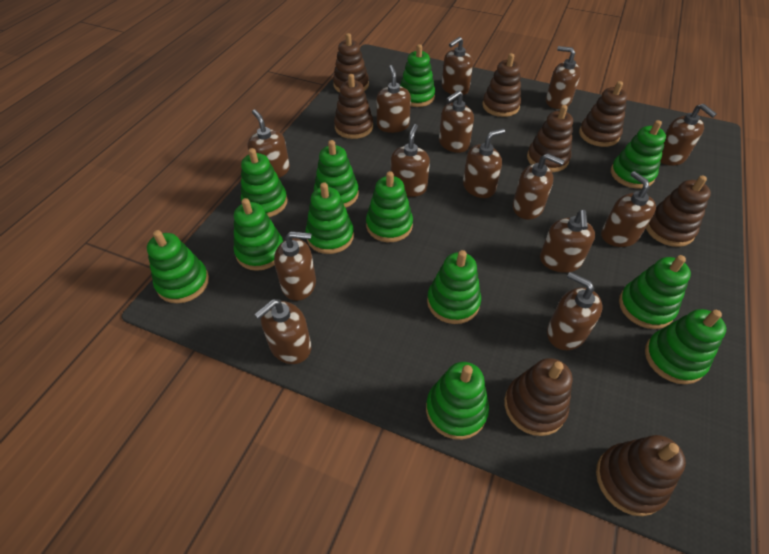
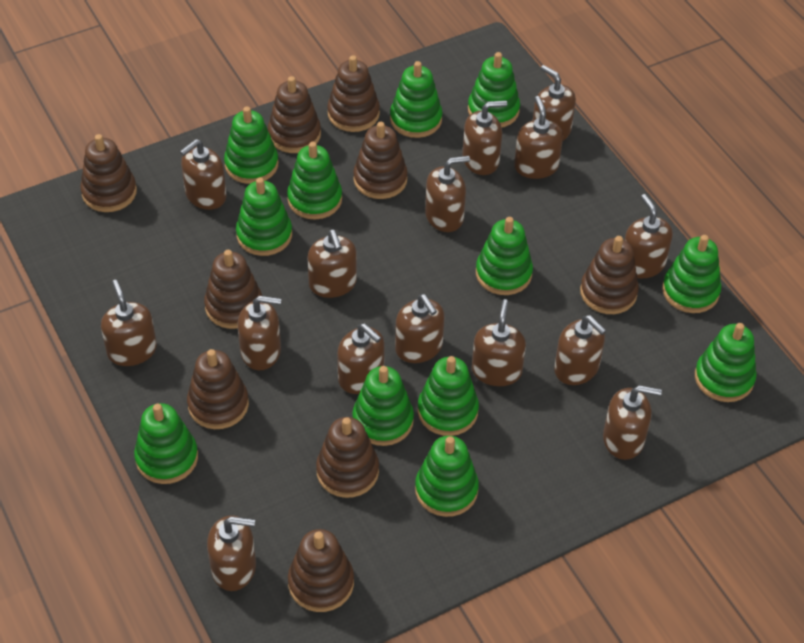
brown soap dispenser: [248,110,290,178] [254,299,311,364] [274,231,316,301] [377,65,411,133] [391,124,430,197] [439,90,474,153] [442,37,473,95] [463,128,505,198] [513,153,565,219] [540,210,595,273] [546,46,581,109] [547,272,602,350] [601,171,656,247] [660,104,717,166] = 14 -> [101,280,157,366] [180,139,227,210] [207,515,256,591] [238,296,281,370] [307,230,357,298] [337,323,385,394] [395,294,445,363] [425,155,470,232] [462,100,507,175] [472,299,526,386] [514,96,563,179] [533,65,576,141] [554,315,606,385] [603,385,662,460] [625,194,673,279] = 15
brown stacking toy: [333,33,369,93] [334,74,373,139] [482,53,521,117] [504,358,572,436] [527,105,573,172] [579,81,628,147] [596,435,686,516] [646,176,711,247] = 8 -> [80,134,137,212] [187,349,249,429] [204,250,262,329] [268,76,321,153] [288,529,354,612] [316,417,379,498] [327,55,380,132] [353,122,408,199] [580,236,639,314] = 9

